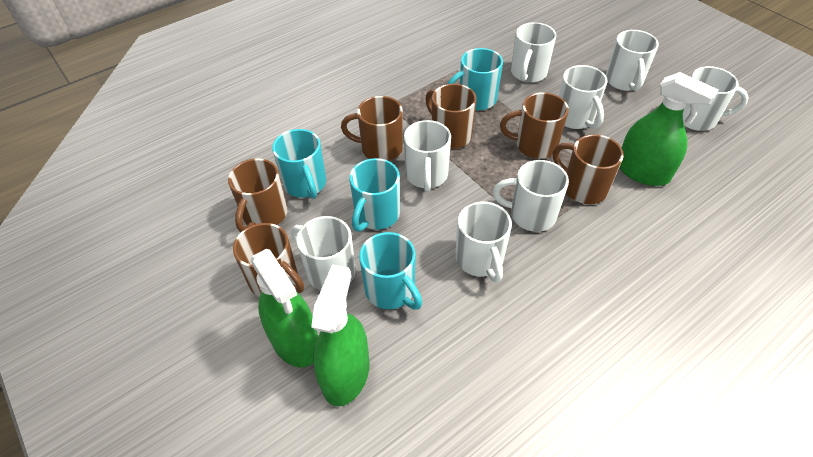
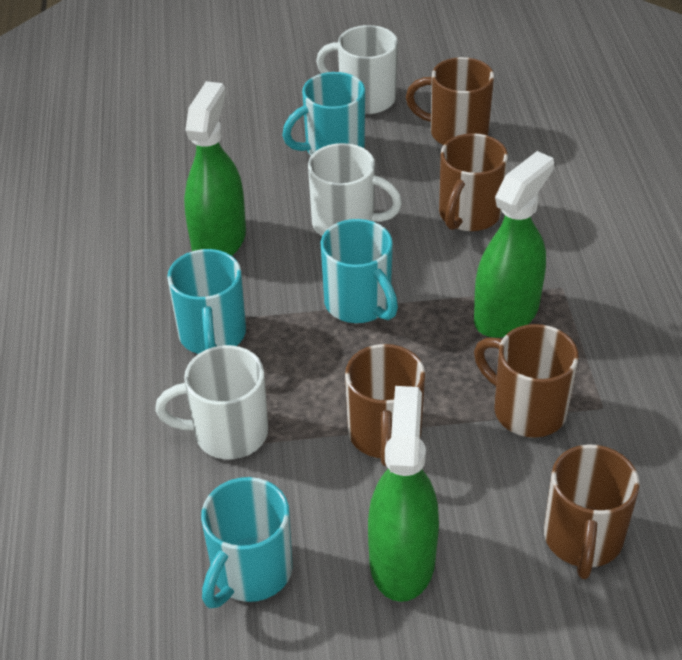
brown mug: [228,158,288,233] [233,223,304,297] [341,96,403,161] [425,84,477,149] [500,92,569,159] [553,134,624,204] = 6 -> [345,344,425,466] [406,57,494,145] [439,133,508,231] [474,324,579,438] [544,444,640,579] = 5
white mug: [291,216,356,291] [404,120,451,192] [455,202,512,283] [493,160,569,232] [511,22,557,83] [559,65,607,129] [606,30,659,91] [683,66,749,131] = 8 -> [155,345,268,459] [308,143,402,236] [316,25,398,114] = 3

